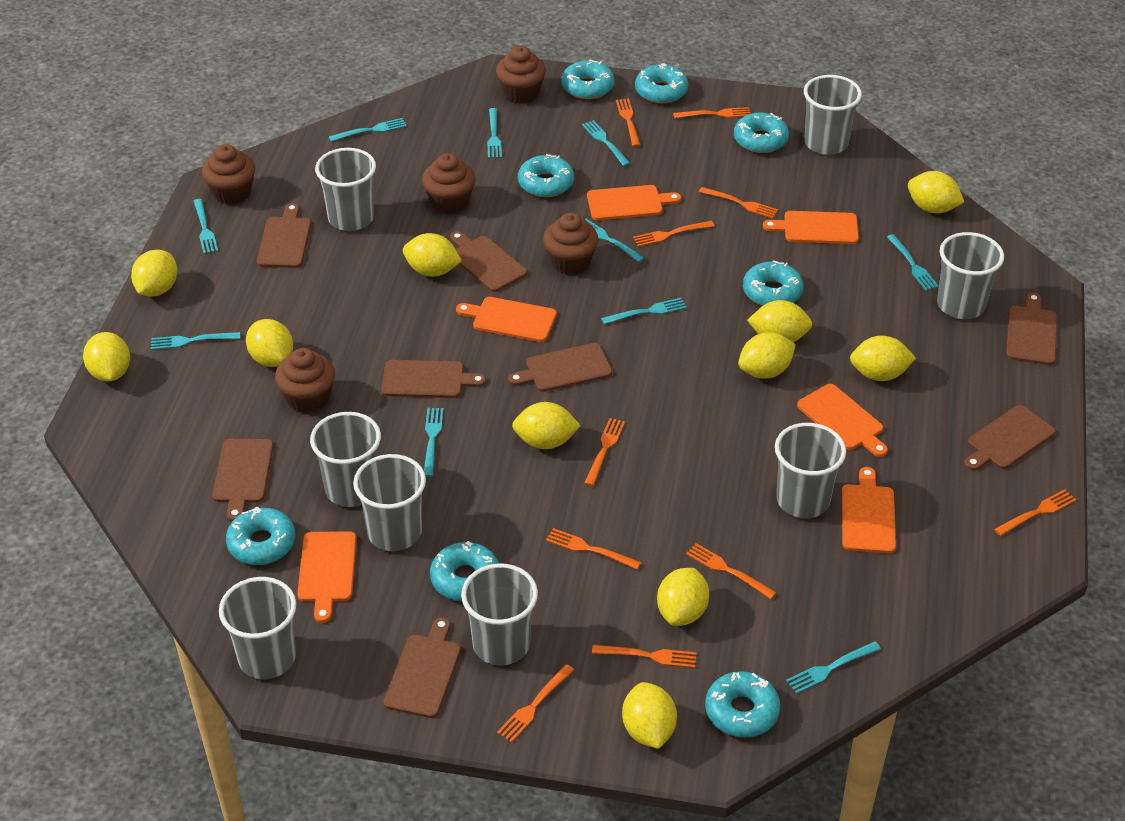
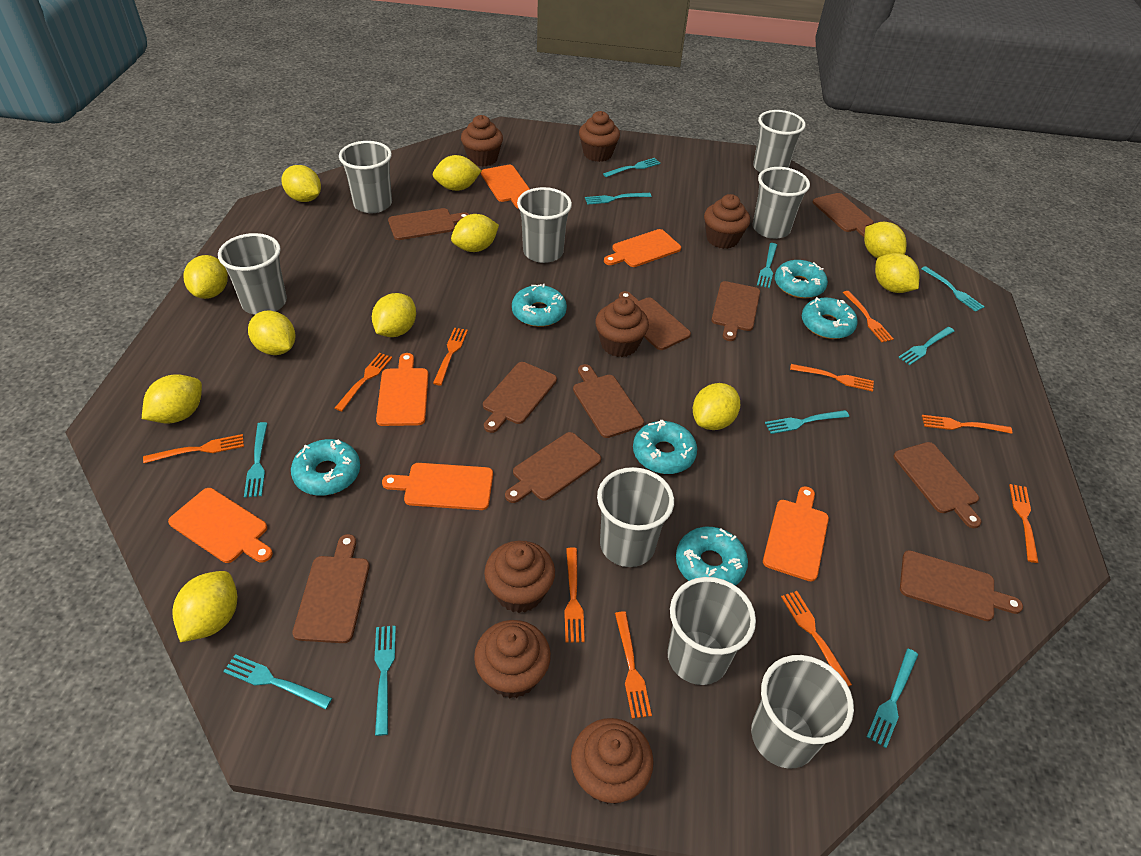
brown cupcake: [202,144,255,205] [275,348,335,413] [422,153,476,214] [496,46,546,104] [543,213,598,275] = 5 -> [461,115,503,167] [474,620,551,698] [484,541,555,613] [571,718,654,804] [579,111,620,162] [595,297,649,357] [704,194,750,249] = 7
brown cutting board: [213,439,273,522] [257,203,311,268] [381,360,486,398] [383,617,461,718] [450,231,527,292] [508,343,612,392] [964,405,1055,471] [1006,293,1057,365] = 8 -> [292,534,370,643] [388,208,470,240] [483,362,557,433] [505,432,601,503] [573,364,644,438] [619,291,691,350] [711,281,760,341] [813,193,874,237] [893,442,982,528] [900,550,1023,621] = 10
turquoise donut: [226,507,295,565] [430,541,499,601] [518,154,574,197] [561,59,615,99] [635,63,688,103] [705,671,780,738] [734,112,789,153] [743,260,803,306] = 8 -> [291,439,360,496] [512,284,567,327] [633,420,697,474] [676,527,748,586] [775,260,828,299] [802,297,858,339] = 6

